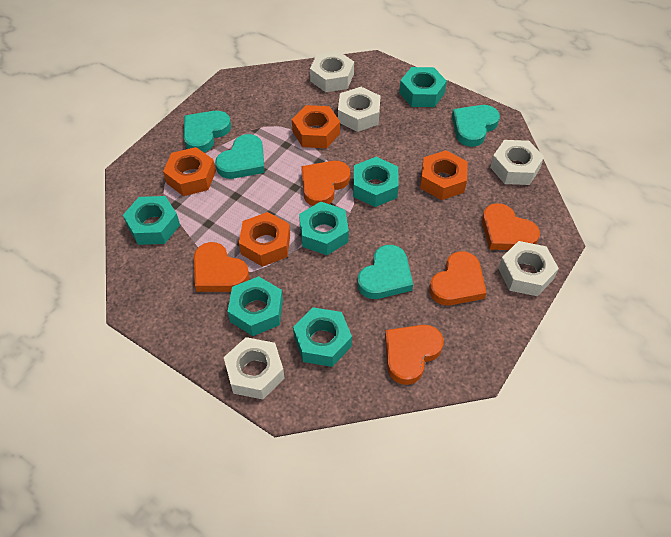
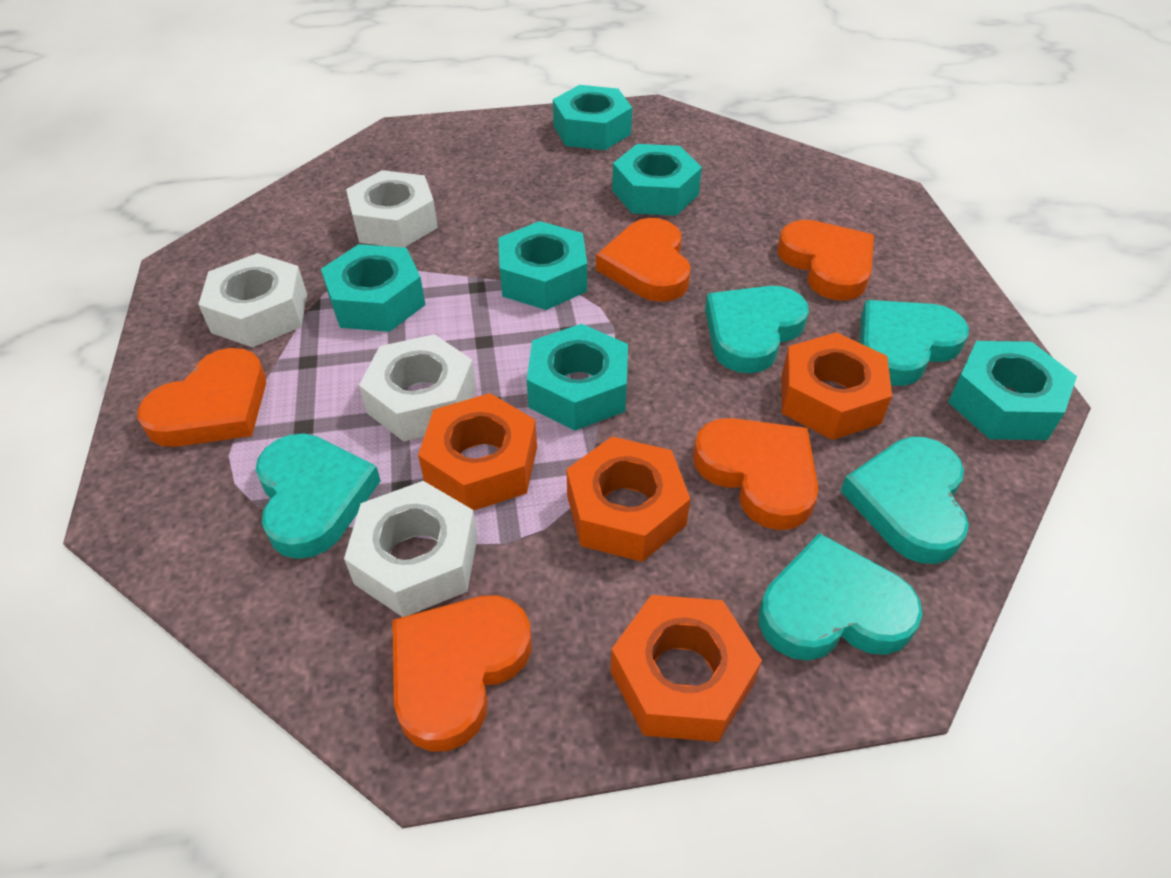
turquoise heart: [183,111,231,152] [215,134,265,179] [357,245,413,299] [452,105,500,147] = 4 -> [256,433,381,559] [705,286,809,373] [759,533,923,661] [841,437,969,564] [860,300,969,386] = 5
white nut: [224,337,285,399] [310,51,354,92] [338,87,381,132] [490,140,544,185] [498,241,559,296] = 5 -> [198,253,307,348] [344,481,478,617] [346,170,438,248] [359,334,476,441] = 4

